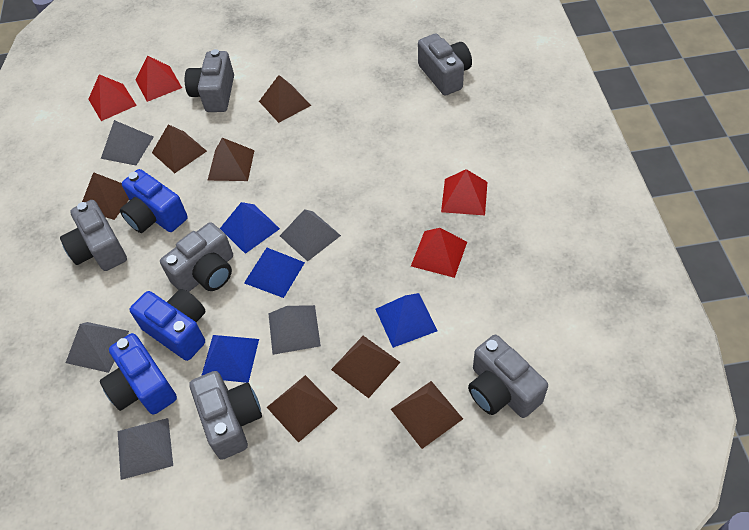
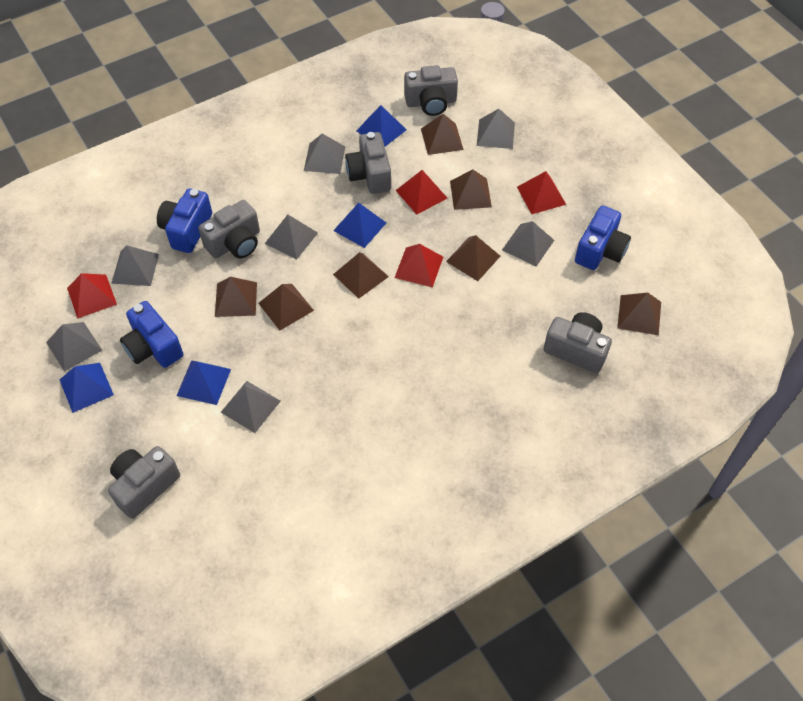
grey camera: [60,200,127,271] [160,222,233,292] [185,49,234,112] [189,371,262,460] [418,34,472,96] [468,335,548,418] = 6 -> [108,446,180,519] [198,200,260,258] [345,132,391,194] [404,65,458,116] [544,312,612,373] = 5
grey pyramid: [66,322,129,373] [101,120,153,165] [118,418,173,480] [268,305,321,355] [280,209,341,261] = 5 -> [46,322,102,371] [111,245,159,286] [221,381,281,433] [265,215,318,260] [304,133,345,174] [477,109,515,149] [502,221,554,267] = 7

